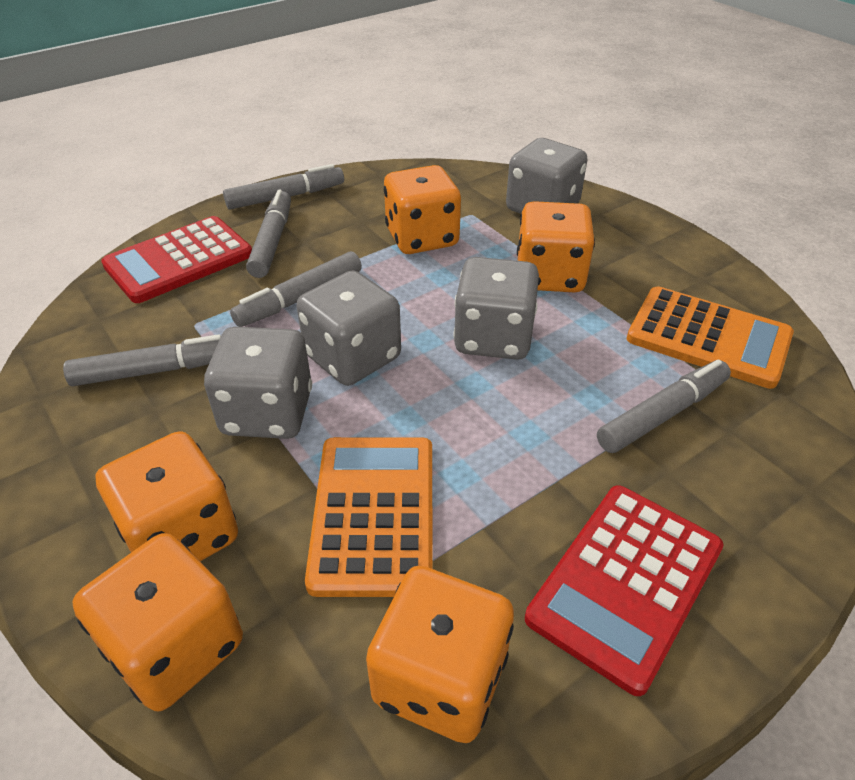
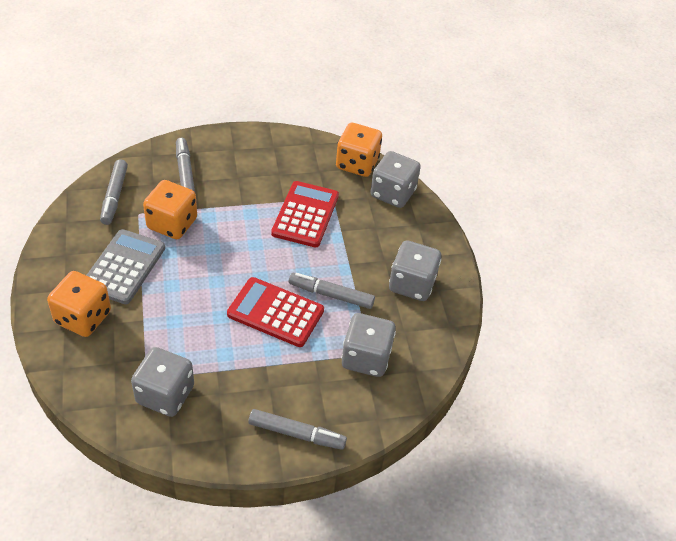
grey calculator: none = 0 -> [86,229,165,304] = 1
grey marker: [63,334,221,386] [223,164,344,210] [230,251,362,327] [246,190,291,278] [597,359,731,453] = 5 -> [100,159,128,225] [176,138,195,192] [248,409,347,450] [289,273,375,309] = 4
orange calculator: [305,437,433,597] [627,286,794,389] = 2 -> none = 0
orange dice: [72,533,243,712] [95,431,238,561] [366,566,514,743] [384,165,461,254] [517,201,595,292] = 5 -> [47,271,111,337] [143,180,197,239] [336,123,382,177] = 3

